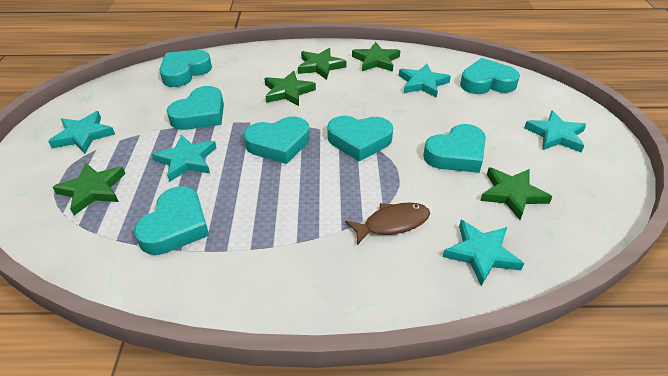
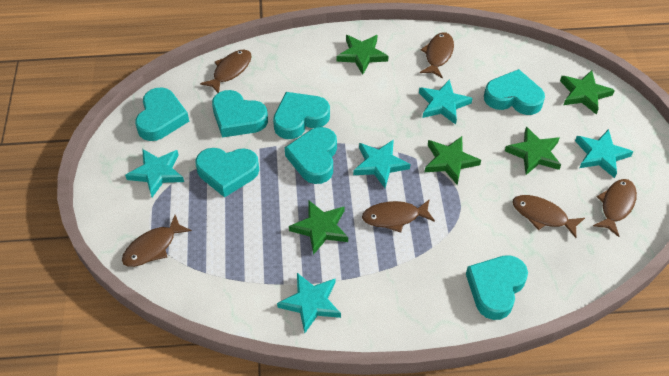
brown fish: [345,203,430,245] = 1 -> [122,215,192,267] [200,50,252,93] [362,199,435,233] [420,32,454,78] [513,195,585,238] [593,179,637,237] = 6

